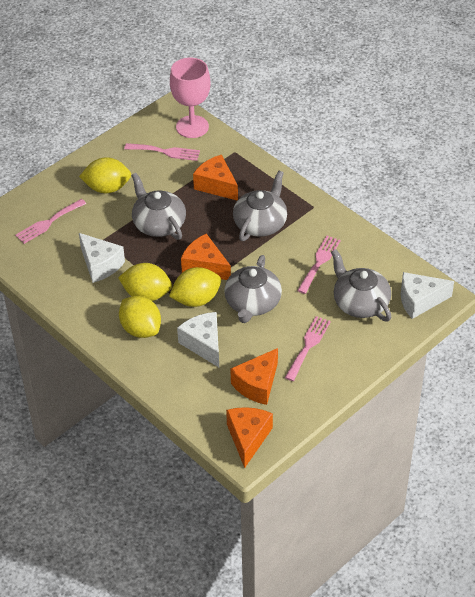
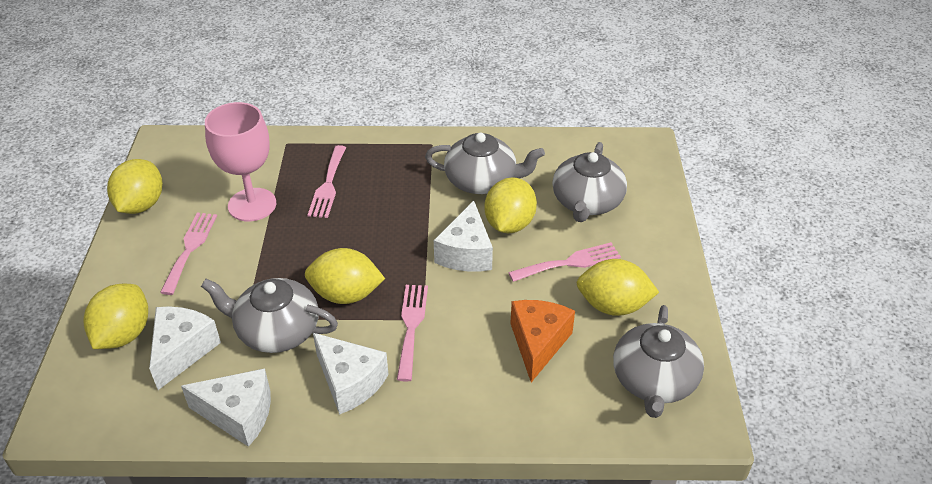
orange cheese: [181,234,231,280] [193,155,238,200] [226,407,273,468] [230,348,278,405] = 4 -> [510,300,575,382] = 1
white cheese: [79,233,125,283] [177,312,219,367] [401,272,454,319] = 3 -> [149,306,221,390] [181,368,271,447] [313,333,389,415] [434,201,493,271] = 4
yellow lemon: [79,157,131,193] [118,263,172,301] [119,296,161,338] [169,267,221,307] = 4 -> [84,284,148,349] [107,159,162,214] [305,248,385,304] [485,177,537,233] [576,259,659,316] = 5

